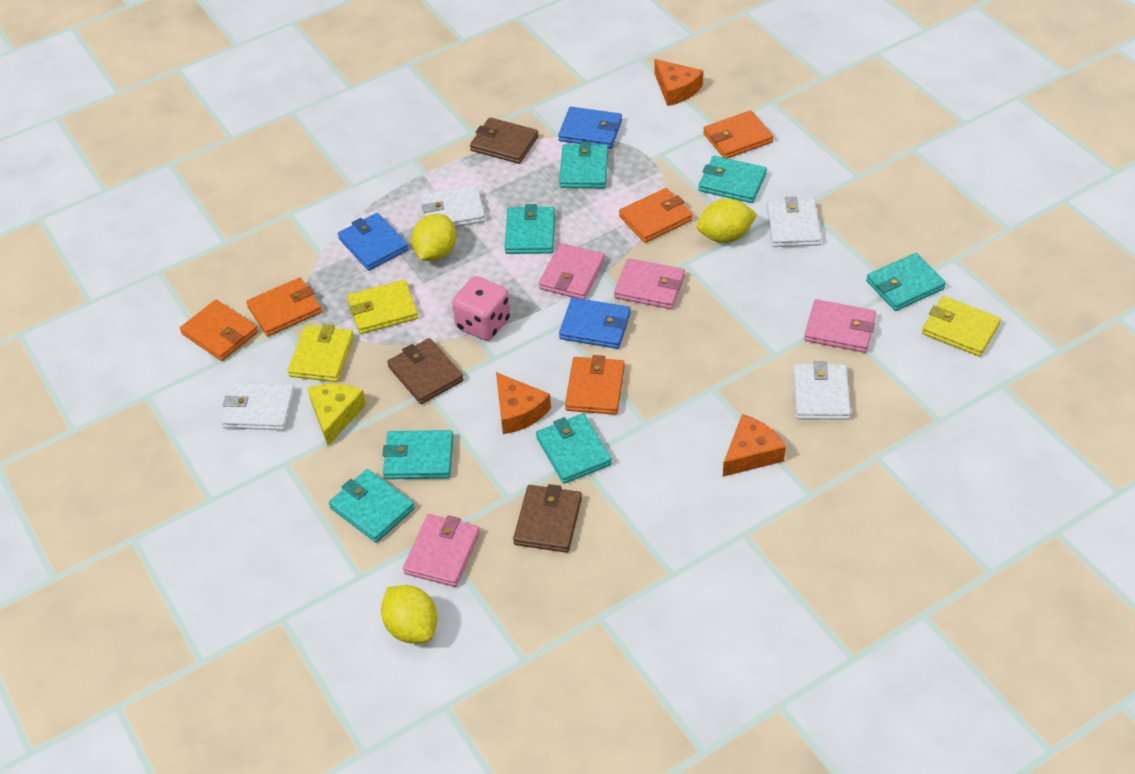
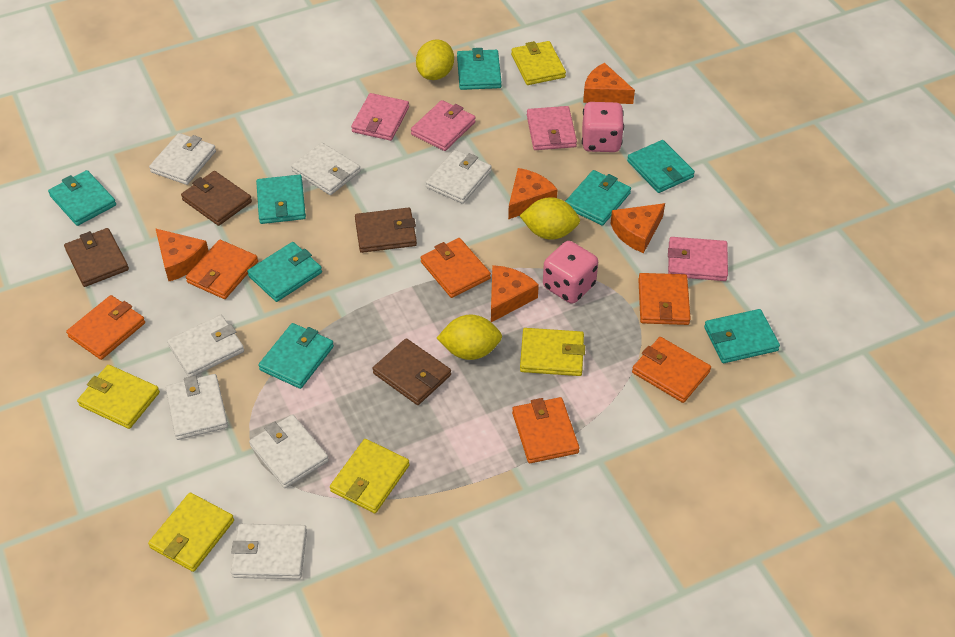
blue wallet: [338,213,409,271] [558,107,622,148] [559,297,631,349] = 3 -> none = 0
brown wallet: [387,338,464,404] [470,117,539,164] [513,484,582,553] = 3 -> [64,228,129,287] [181,171,252,226] [355,207,417,253] [372,338,451,405] = 4
orange cheese: [496,372,551,434] [655,59,703,106] [723,414,786,477] = 3 -> [155,228,209,281] [491,265,539,322] [508,168,558,219] [583,63,635,104] [610,203,665,253] = 5
orange wallet: [180,300,258,361] [246,277,322,337] [565,355,625,415] [619,188,693,243] [703,110,774,159] = 5 -> [66,295,145,360] [186,240,258,299] [421,238,491,298] [512,397,580,463] [632,337,711,403] [638,273,691,325] = 6
pink dice: [452,276,510,341] = 1 -> [543,241,598,304] [582,102,624,152] = 2
turquoise wallet: [329,469,415,543] [382,430,454,479] [505,204,555,254] [536,414,612,484] [559,142,608,188] [698,156,767,203] [866,253,946,311] = 7 -> [48,170,116,226] [247,242,322,302] [256,175,306,224] [258,323,334,389] [457,48,502,90] [565,170,631,226] [627,140,695,193] [704,309,780,363] = 8
white wallet: [221,382,295,430] [421,185,485,227] [767,196,821,247] [793,361,851,420] = 4 -> [149,133,216,185] [166,374,228,440] [167,315,244,377] [231,524,307,579] [249,414,329,488] [291,142,361,195] [426,150,491,204] = 7
yellow cheese: [307,384,366,446] = 1 -> none = 0
yellow wallet: [288,324,354,382] [347,280,418,334] [922,296,1001,357] = 3 -> [77,365,160,429] [148,493,234,572] [330,439,410,513] [511,41,566,85] [520,328,585,376] = 5

